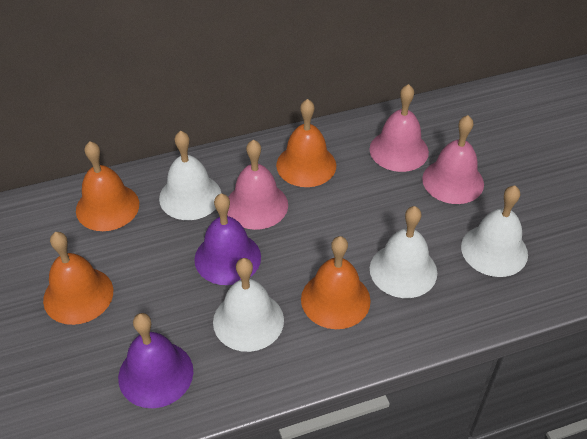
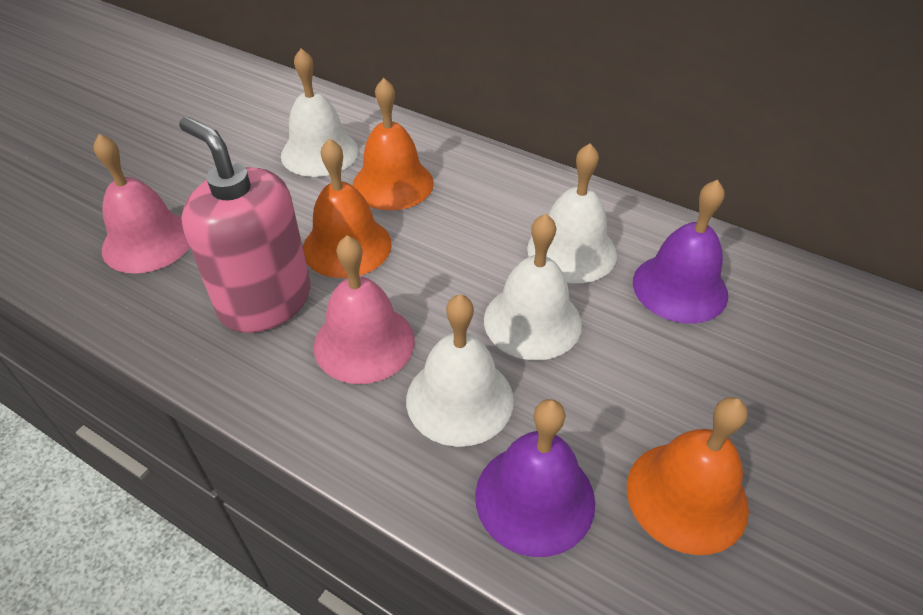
orange bell: [43,232,113,325] [76,141,139,231] [276,99,336,187] [301,236,371,329] = 4 -> [303,138,392,278] [352,78,434,210] [627,397,749,555] = 3
pink bell: [227,140,288,230] [369,84,429,172] [422,115,484,204] = 3 -> [93,134,190,274] [314,236,415,384] = 2
pink soap dispenser: none = 0 -> [179,117,311,333] = 1

